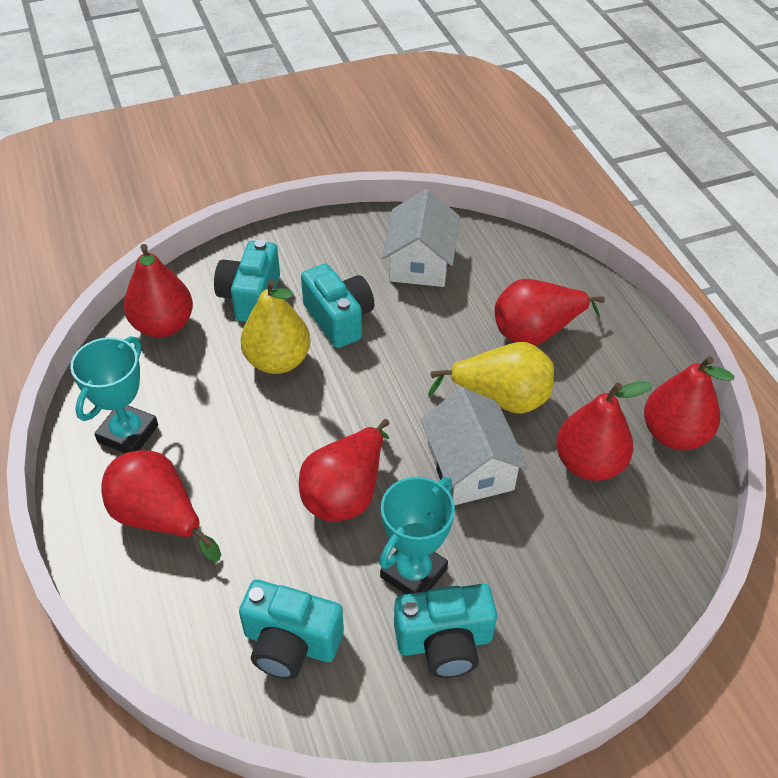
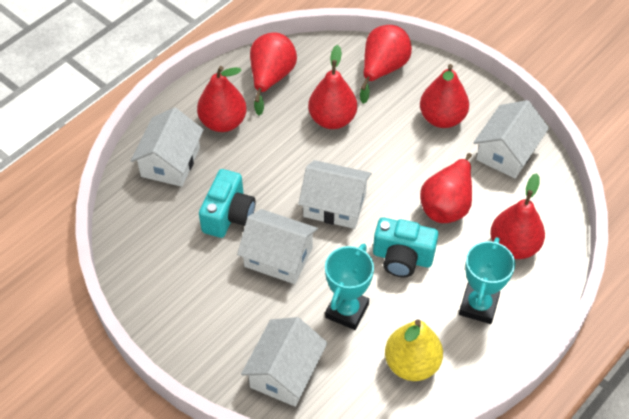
red pear: [101,450,221,562] [124,244,193,338] [299,419,389,522] [495,279,605,346] [556,381,653,481] [644,356,734,450] = 6 -> [197,66,247,132] [250,32,297,115] [308,45,357,129] [360,25,412,104] [420,64,469,128] [420,153,472,223] [490,173,545,259] = 7
turquoise camera: [214,239,280,322] [239,579,344,679] [301,264,375,348] [394,584,497,678] = 4 -> [199,169,256,238] [373,217,438,277] = 2
white house: [382,189,460,287] [420,387,529,505] = 2 -> [131,107,204,187] [237,209,318,284] [241,317,327,407] [298,160,372,229] [473,100,549,178] = 5
yellow pear: [241,279,311,374] [428,342,554,414] = 2 -> [385,319,443,381] = 1

